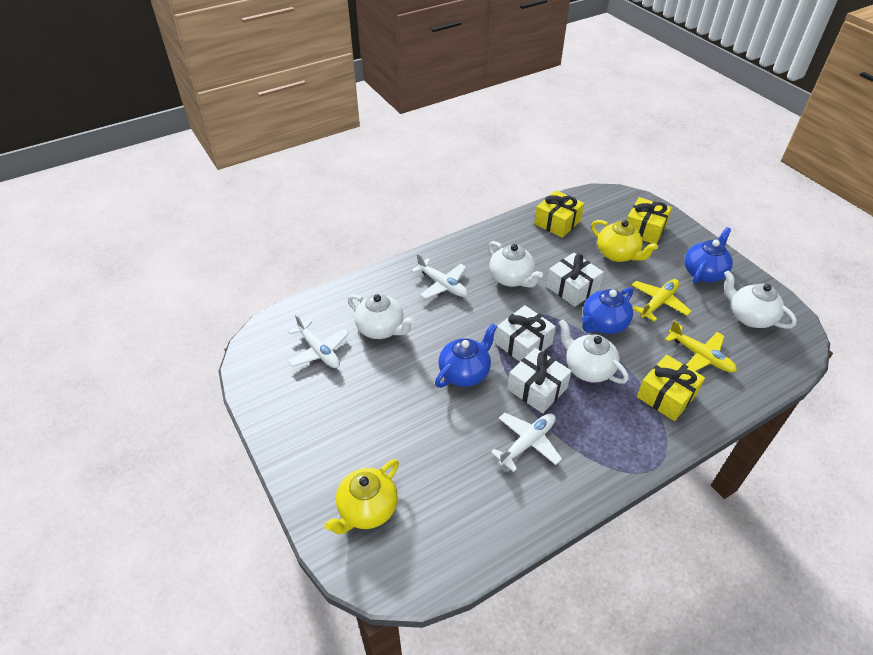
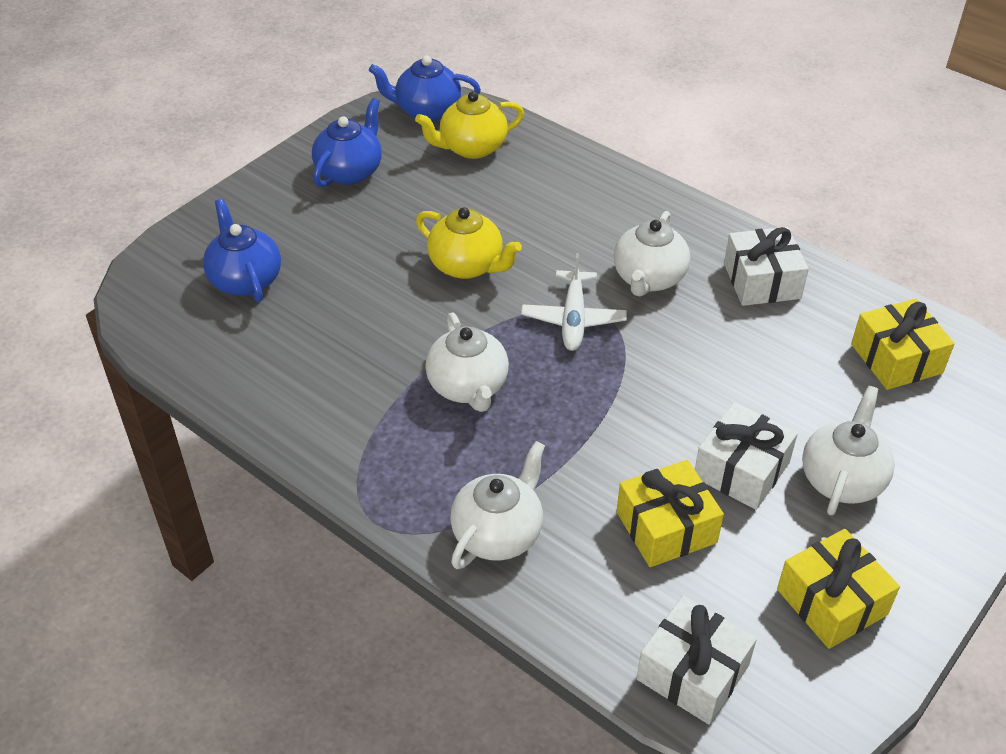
white plane: [288,314,349,368] [411,254,468,299] [491,413,562,472] = 3 -> [521,253,627,351] = 1
yellow plane: [632,279,691,322] [665,321,737,372] = 2 -> none = 0

